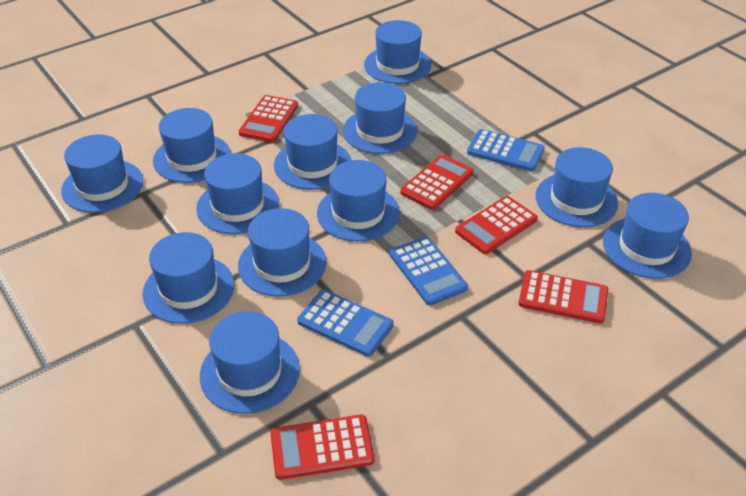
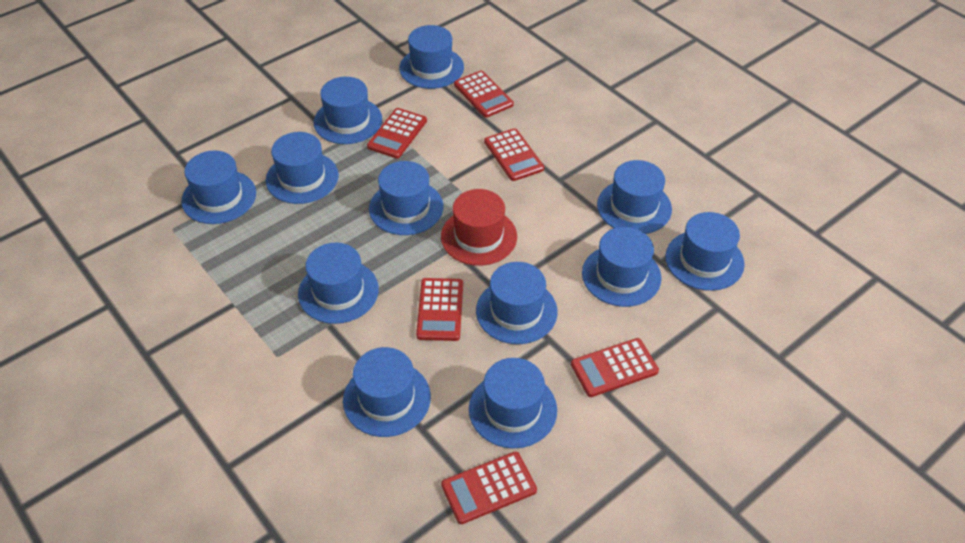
blue calculator: [297,290,394,357] [390,237,468,305] [467,129,545,171] = 3 -> none = 0
red calculator: [239,95,298,142] [270,415,375,480] [400,155,474,210] [455,196,538,254] [518,270,608,323] = 5 -> [367,108,427,159] [416,278,463,341] [441,452,537,524] [454,71,514,117] [484,128,544,181] [571,338,659,397] = 6
red hat: none = 0 -> [441,189,517,266] = 1

